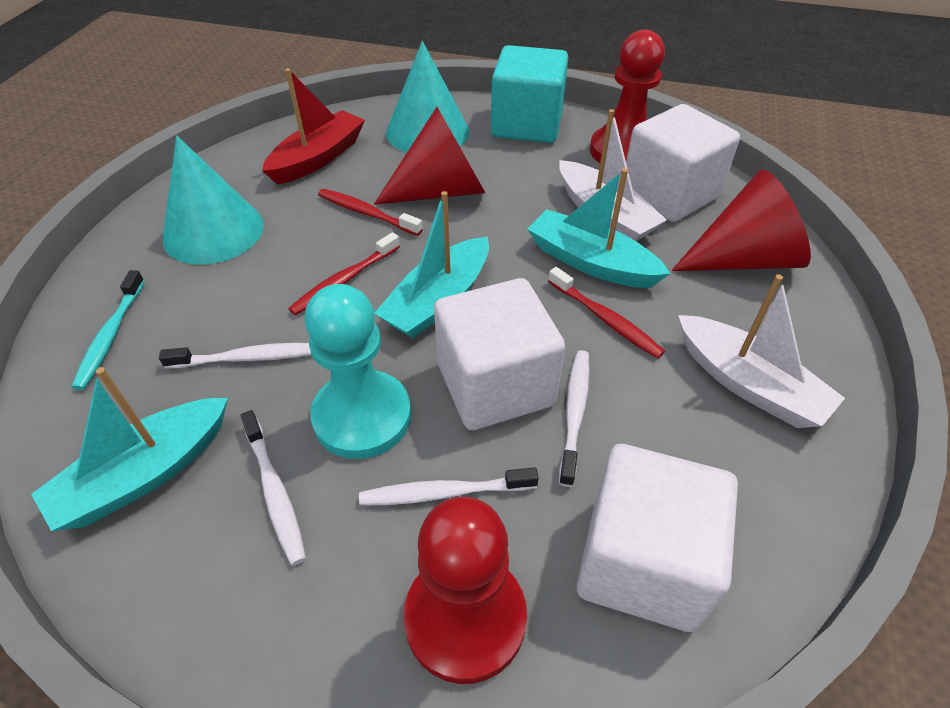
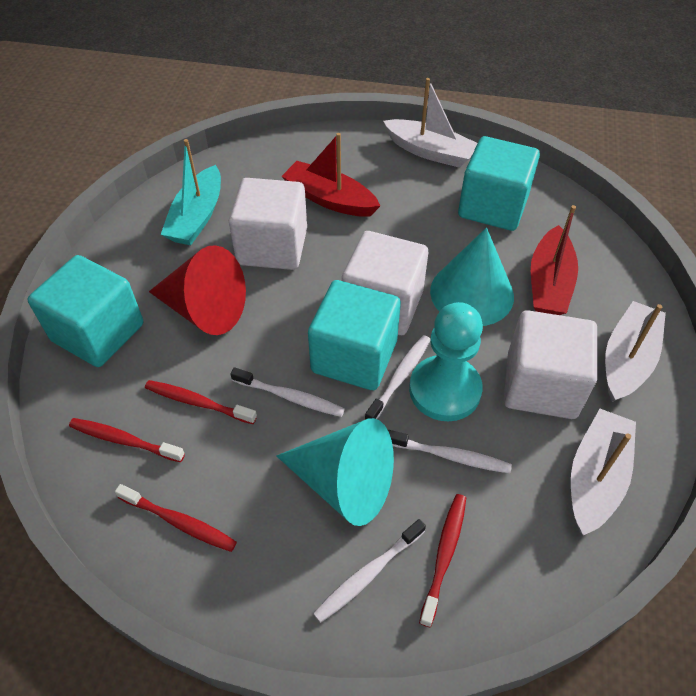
red boat: [262,68,365,185] = 1 -> [281,133,380,217] [531,205,578,315] = 2
red cone: [374,107,485,205] [672,170,811,271] = 2 -> [149,245,246,335] = 1
red pawn: [403,497,527,684] [590,30,665,163] = 2 -> none = 0
red toothbrush: [288,232,400,315] [318,189,423,236] [548,267,665,359] = 3 -> [69,418,185,462] [115,484,237,552] [145,380,257,424] [419,494,466,627] = 4
turquoise boat: [31,367,228,531] [374,191,489,338] [527,168,671,288] = 3 -> [161,139,221,245] = 1
turquoise cube: [491,45,568,143] = 1 -> [28,255,143,367] [308,280,401,390] [458,136,540,231] = 3
turquoise toothbrush: [71,270,145,390] = 1 -> none = 0
white boat: [559,109,667,241] [678,274,845,428] = 2 -> [383,78,477,168] [571,409,636,535] [605,301,666,402] = 3

